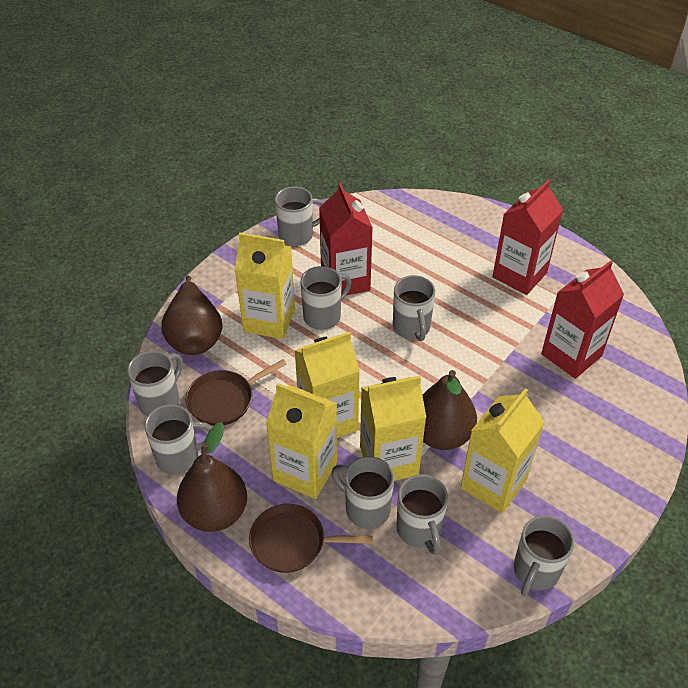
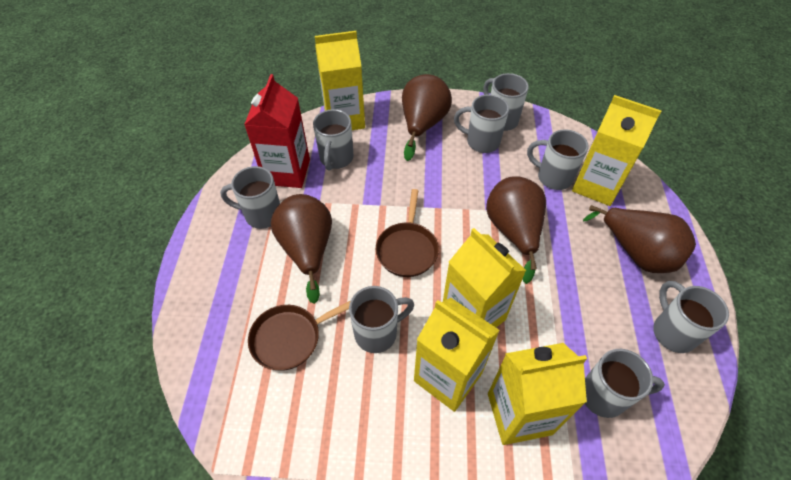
brown pear: [161,276,222,355] [177,422,247,532] [422,370,477,450] = 3 -> [271,194,332,304] [402,74,452,161] [486,176,546,284] [583,205,696,273] = 4
red carton: [319,183,373,295] [492,180,563,295] [541,260,624,379] = 3 -> [244,74,310,188] = 1

